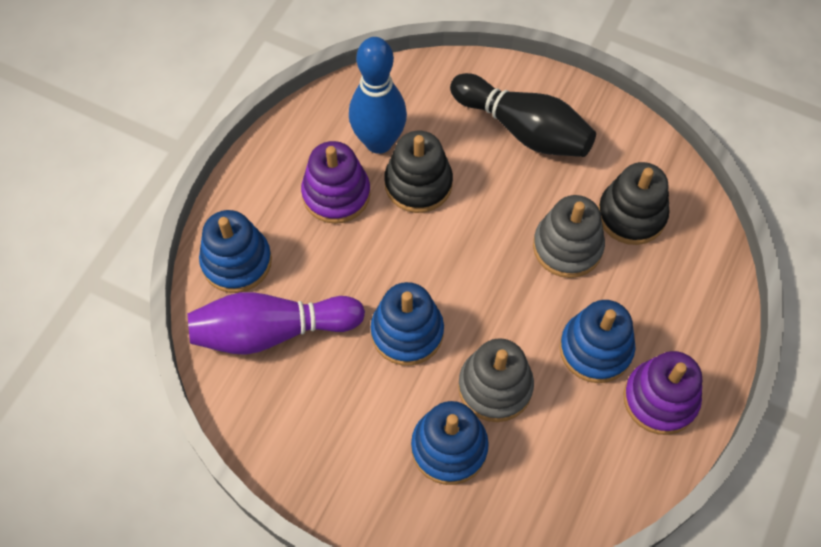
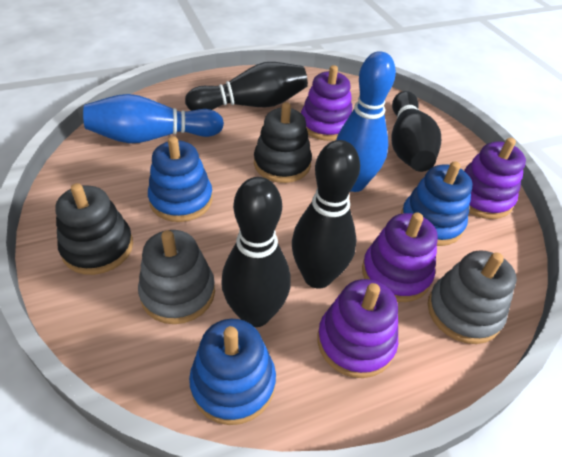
black bowling pin: [450,73,596,157] = 1 -> [185,62,308,111] [221,177,291,327] [292,140,360,289] [391,91,441,172] = 4
blue bowling pin: [349,37,407,154] = 1 -> [83,94,224,143] [336,51,396,192] = 2
blue stacking toy: [199,210,272,293] [371,282,444,366] [411,401,489,485] [559,300,635,383] = 4 -> [148,136,213,222] [189,319,276,425] [401,161,472,246] = 3
purple bowling pin: [188,292,365,355] = 1 -> none = 0
purple stacking toy: [301,141,370,224] [624,351,702,435] = 2 -> [301,65,352,141] [317,279,398,378] [362,213,438,302] [464,138,526,219] = 4

